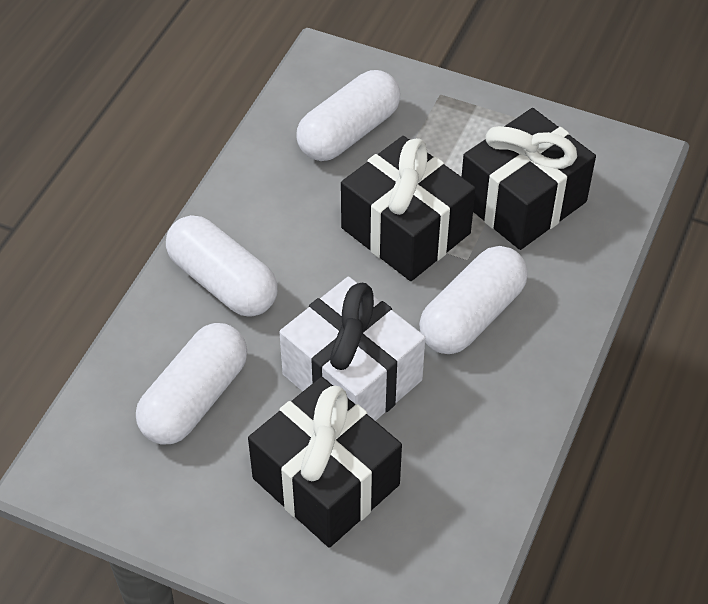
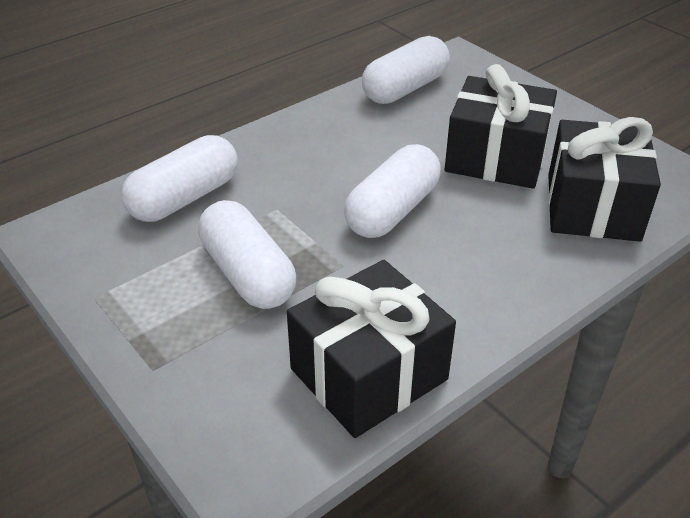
white gift: [279,277,425,421] = 1 -> none = 0

